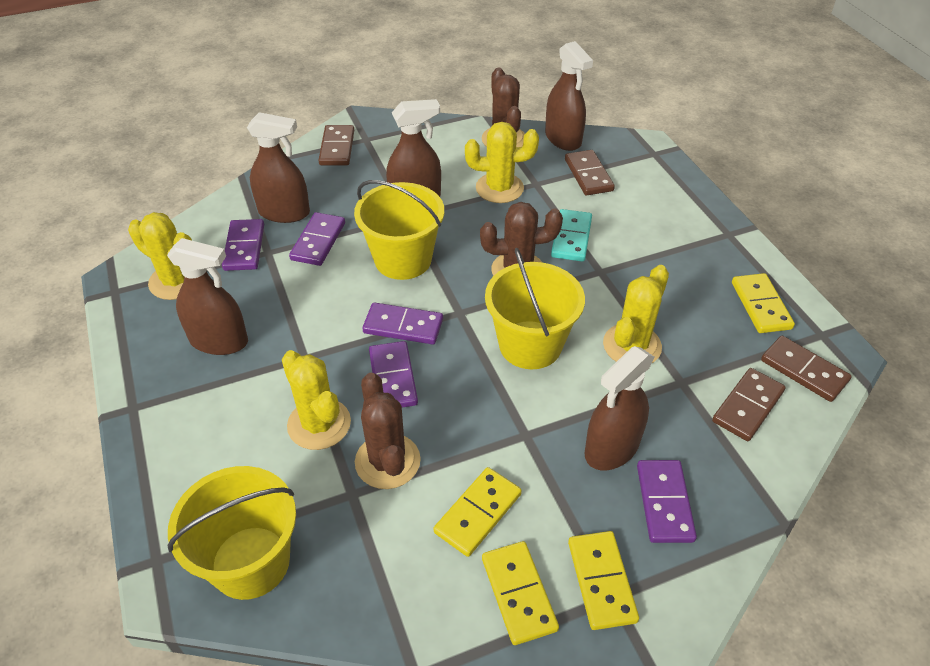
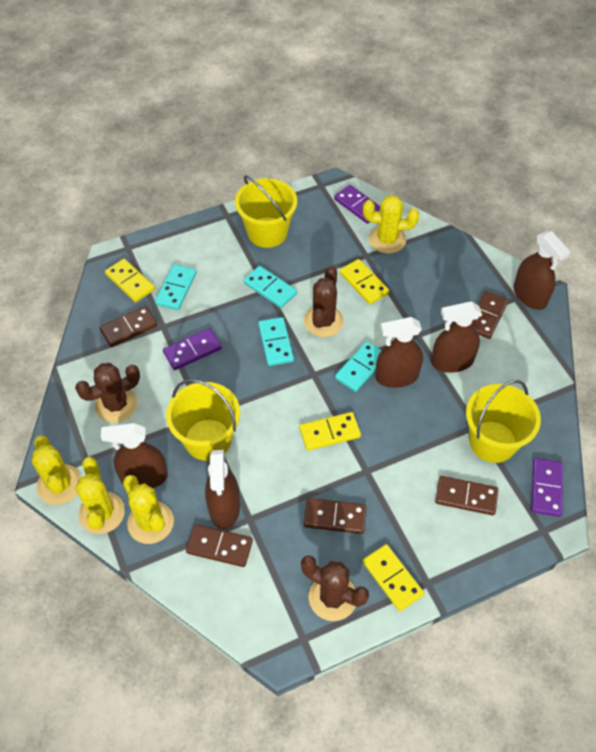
brown domino: [318,125,354,165] [565,150,615,196] [712,368,786,441] [761,336,852,402] = 4 -> [100,306,158,347] [186,524,253,567] [304,498,367,534] [435,476,498,516] [471,291,508,339] = 5
purple domino: [222,219,264,271] [289,212,345,266] [362,302,443,344] [369,341,418,408] [637,460,697,543] = 5 -> [163,328,222,370] [334,185,380,224] [531,458,563,517] = 3
turquoise domino: [551,209,592,262] = 1 -> [155,264,197,310] [243,266,297,308] [258,317,294,366] [335,341,382,392] = 4

